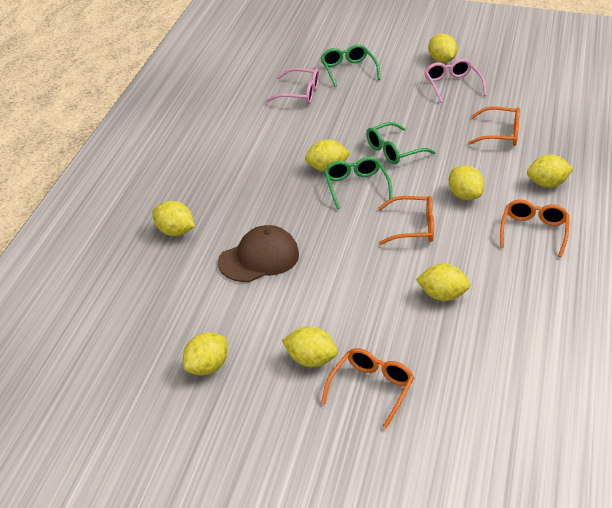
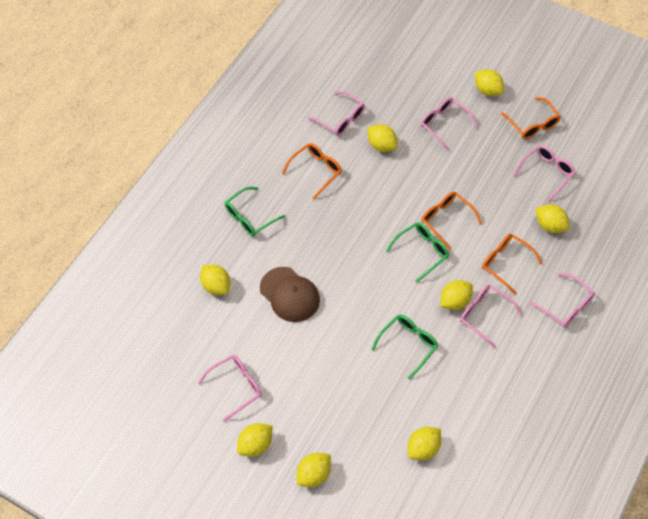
pink glasses: [265,68,319,104] [425,59,487,103] = 2 -> [198,355,262,422] [308,91,365,136] [421,97,478,151] [460,285,522,348] [513,145,575,201] [529,273,595,327] = 6

